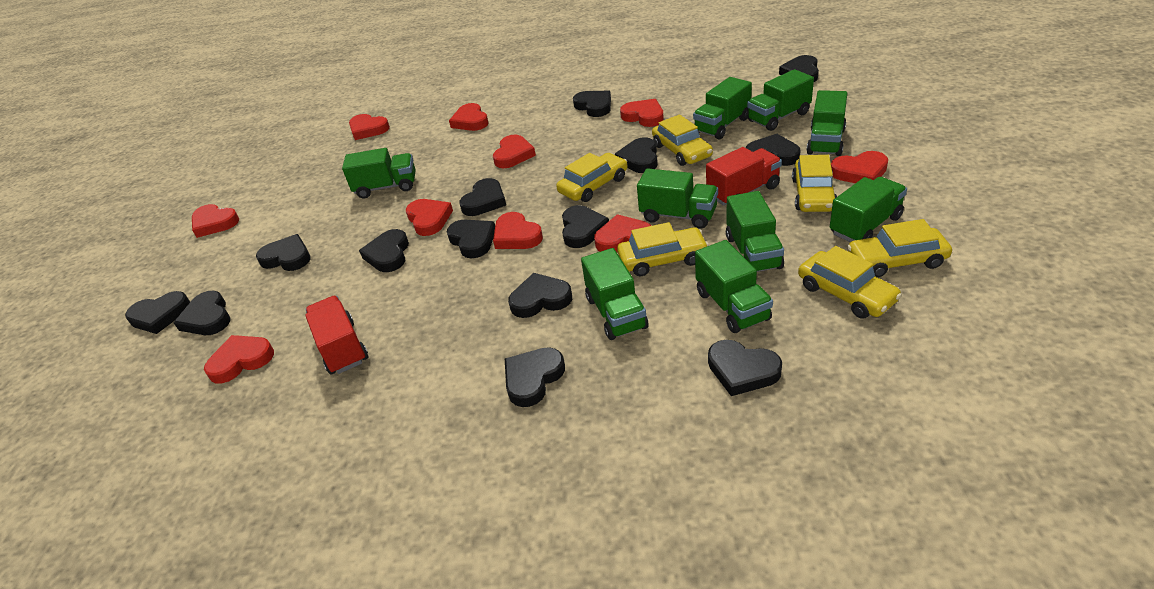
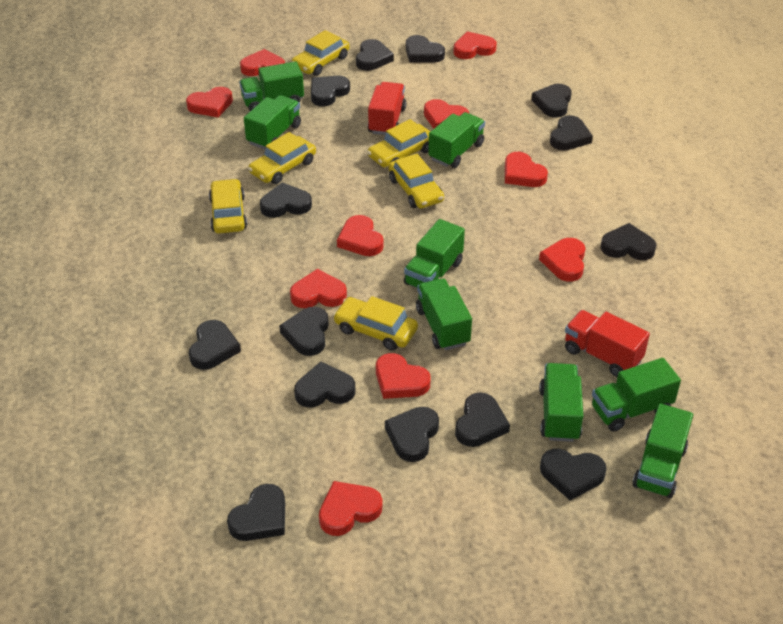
green truck: [342,148,415,199] [581,248,649,340] [637,168,718,229] [693,77,752,139] [695,240,773,333] [726,191,784,272] [747,69,814,131] [806,90,847,156] [830,177,907,242] = 9 -> [239,62,304,111] [244,95,301,149] [404,219,465,288] [416,278,472,350] [428,112,485,168] [539,363,583,442] [592,358,681,432] [632,404,693,498] = 8

